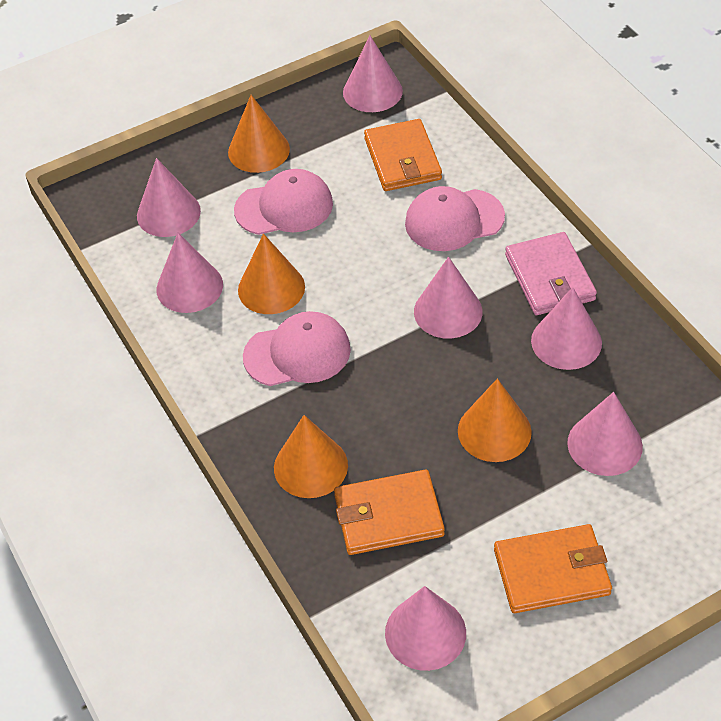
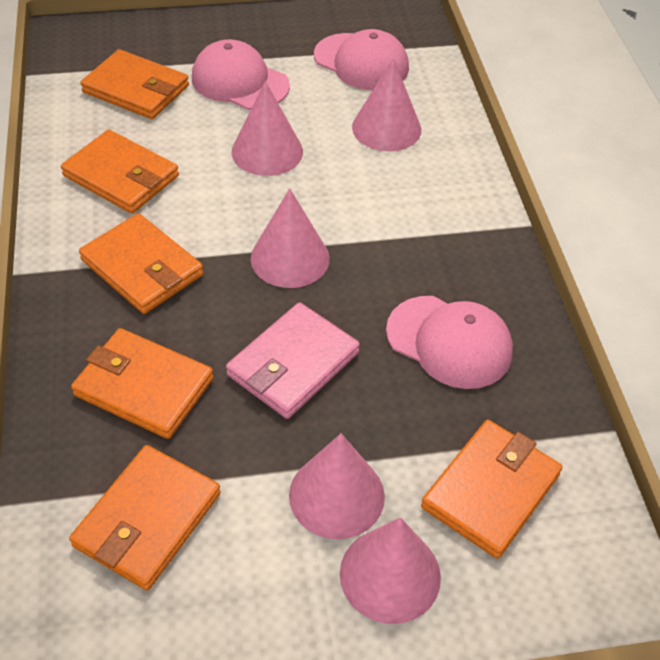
orange cone: [228,95,290,173] [238,234,305,314] [274,415,348,498] [458,379,532,462] = 4 -> none = 0
orange wallet: [334,470,445,555] [364,119,442,191] [494,524,612,613] = 3 -> [61,130,179,214] [69,445,221,590] [71,328,214,439] [79,213,203,314] [80,49,189,119] [421,420,562,559] = 6
pink cone: [137,158,201,237] [156,233,223,313] [343,36,403,112] [385,586,466,671] [414,257,483,338] [531,287,602,370] [567,392,643,476] = 7 -> [232,81,303,176] [251,188,330,288] [289,433,385,539] [340,517,441,624] [352,58,421,151] = 5

